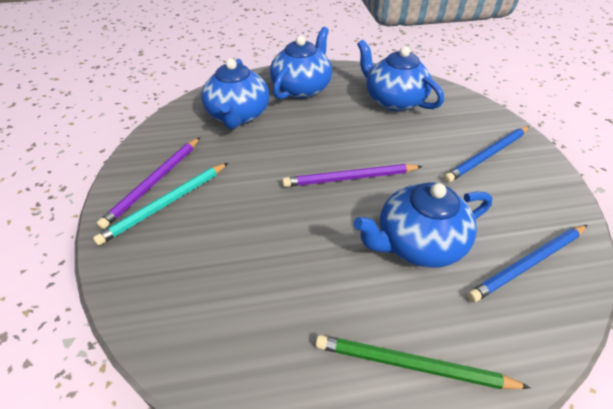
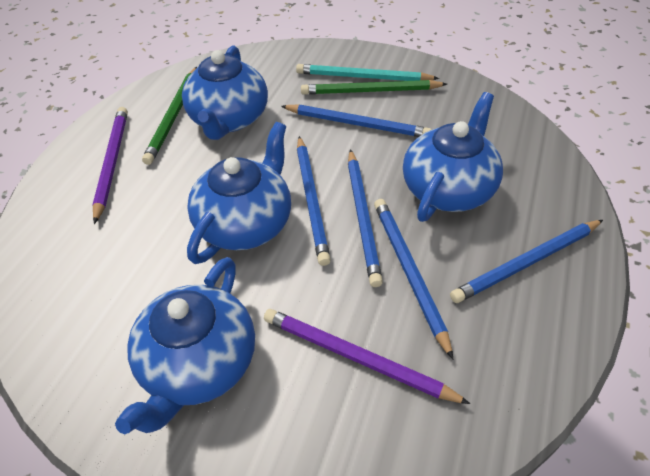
blue pencil: [444,126,529,183] [467,225,587,302] = 2 -> [281,104,432,137] [297,136,331,266] [348,149,383,287] [374,199,453,359] [450,220,603,303] = 5
green pencil: [315,335,531,389] = 1 -> [142,67,197,165] [301,80,447,95] = 2

